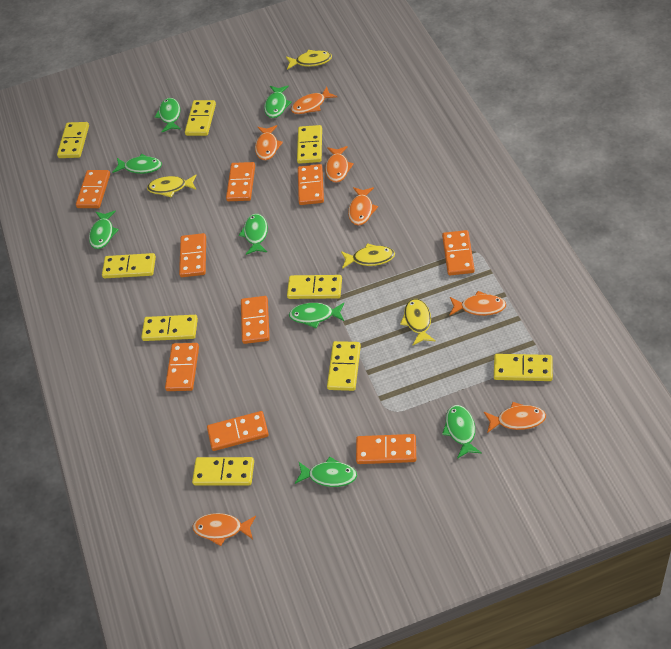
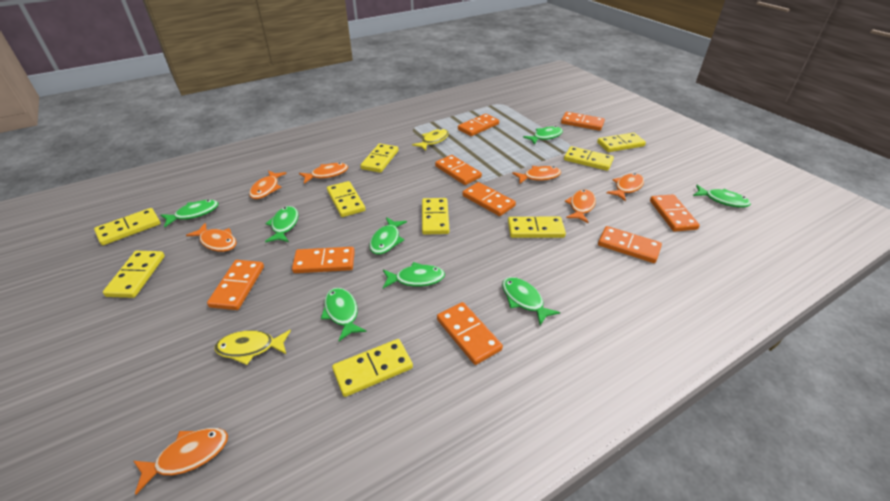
yellow fish: [147,175,196,198] [286,50,332,70] [341,243,395,269] [400,299,436,345] = 4 -> [215,330,291,365] [412,129,449,151] = 2

